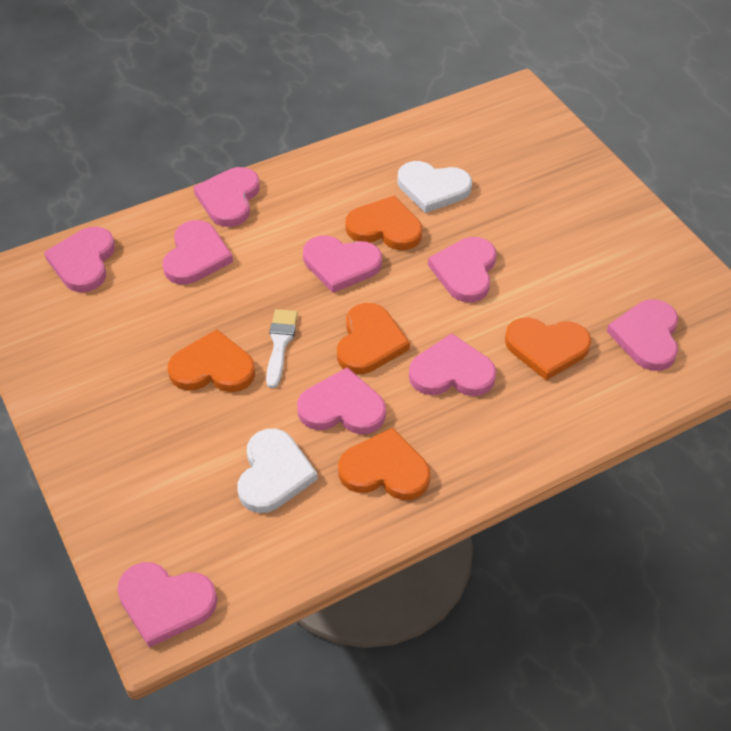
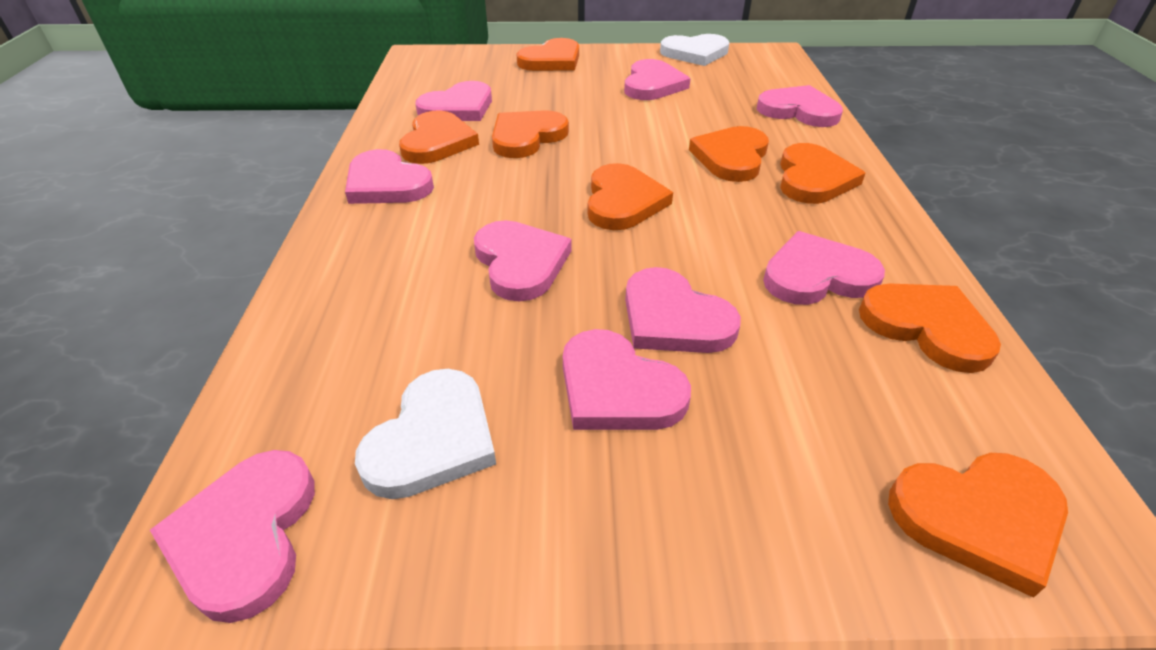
orange heart: [168,329,255,392] [337,303,410,374] [338,428,430,500] [345,195,422,250] [505,317,591,380] = 5 -> [399,110,479,164] [492,110,569,158] [516,38,579,71] [588,163,673,230] [689,126,769,182] [780,143,865,204] [859,283,1001,373] [888,453,1068,598] = 8
white brush: [266,309,298,388] = 1 -> none = 0

